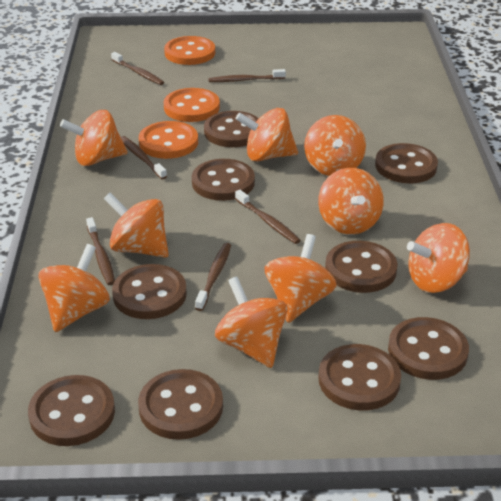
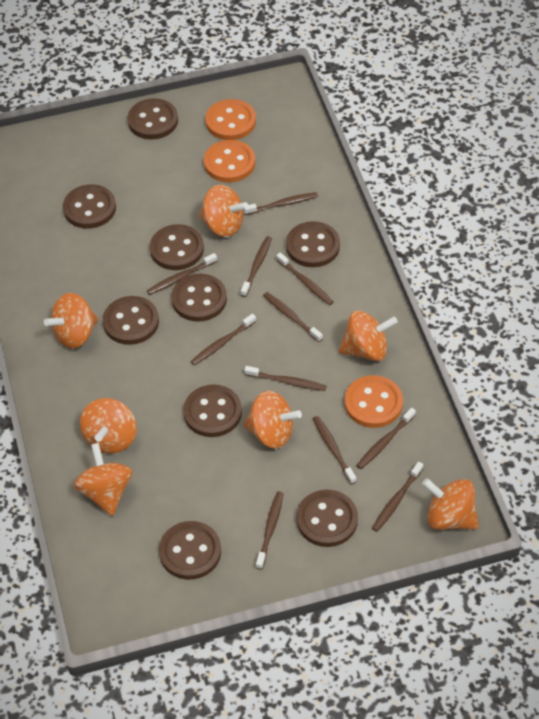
brown toothbrush: [86,217,115,285] [111,52,164,85] [121,136,167,179] [195,243,231,311] [208,69,286,82] [235,190,301,244] = 6 -> [147,253,217,295] [191,314,256,365] [241,236,272,297] [244,192,318,215] [245,366,327,391] [256,491,284,570] [263,292,323,342] [276,253,334,305] [313,416,357,484] [356,408,416,469] [372,462,423,532] = 11
orange spinning top: [38,244,110,332] [60,110,128,166] [104,193,169,258] [215,276,288,368] [236,108,298,161] [264,234,337,323] [304,115,366,176] [318,168,384,234] [407,223,470,293] = 9 -> [44,293,98,349] [74,443,133,516] [80,398,137,453] [199,185,248,237] [243,391,302,449] [339,310,398,361] [422,478,479,530] = 7

